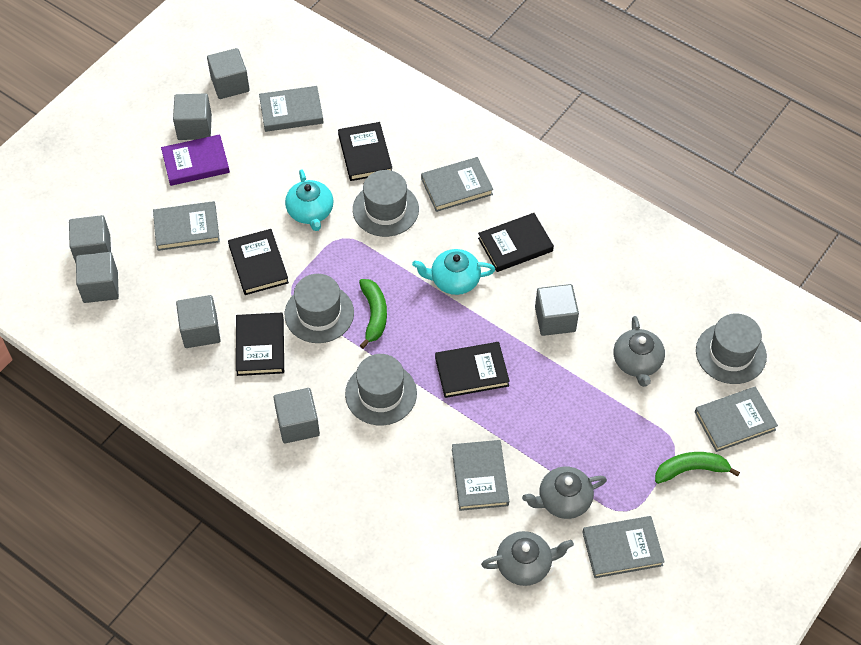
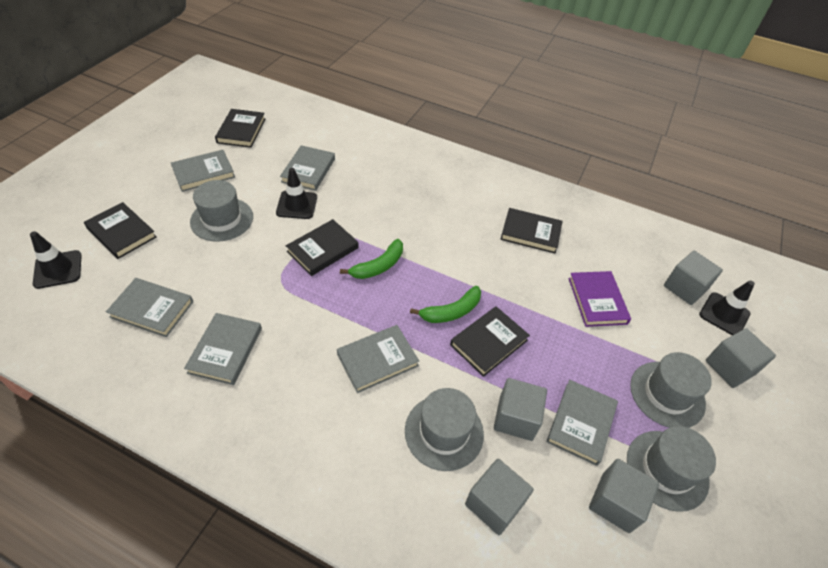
black traffic cone: none = 0 -> [30,231,82,289] [276,168,317,219] [699,281,755,335] = 3
grey cube: [69,215,111,263] [76,252,119,303] [173,93,212,140] [176,295,221,348] [207,48,250,99] [273,388,320,444] [535,284,579,336] = 7 -> [465,459,534,535] [494,378,547,441] [589,459,659,533] [664,251,723,305] [706,328,776,388] = 5
grey teapot: [481,531,574,586] [522,466,607,519] [614,316,665,387] = 3 -> none = 0
turquoise teapot: [285,169,334,231] [412,249,495,295] = 2 -> none = 0

